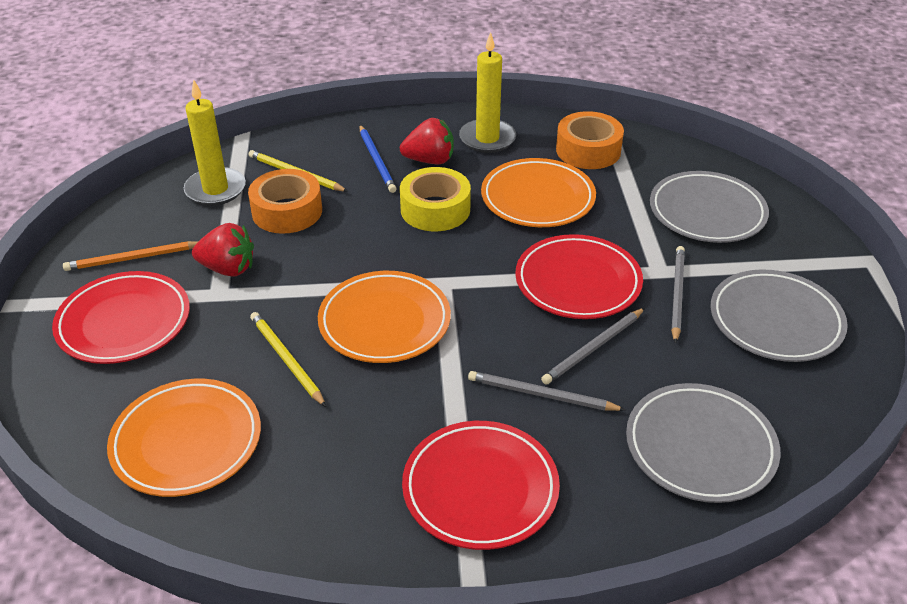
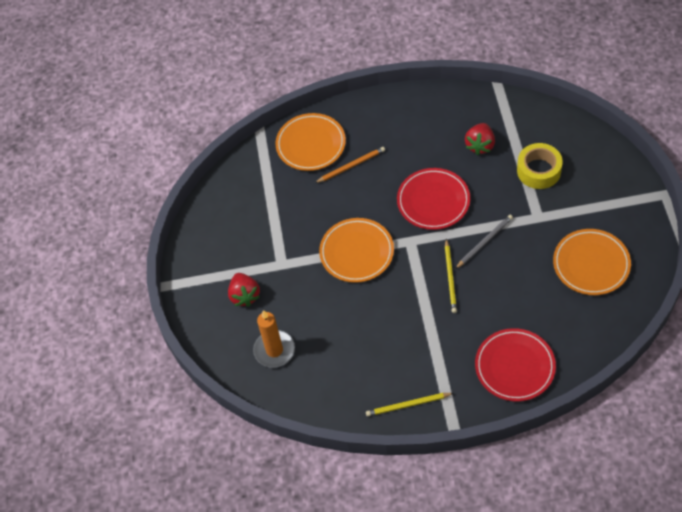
blue pencil: [359,125,397,193] = 1 -> none = 0
grey pencil: [468,371,626,411] [541,308,645,384] [671,246,685,344] = 3 -> [455,215,513,269] = 1
grey plate: [626,383,780,503] [650,171,769,243] [711,269,848,362] = 3 -> none = 0
orange candle: none = 0 -> [253,310,295,368] = 1
orange tape: [248,169,322,234] [556,111,624,169] = 2 -> none = 0
red plate: [52,271,190,364] [402,421,560,550] [515,234,643,319] = 3 -> [397,168,470,230] [475,328,556,401] = 2
yellow candle: [184,79,246,206] [459,32,516,153] = 2 -> none = 0

